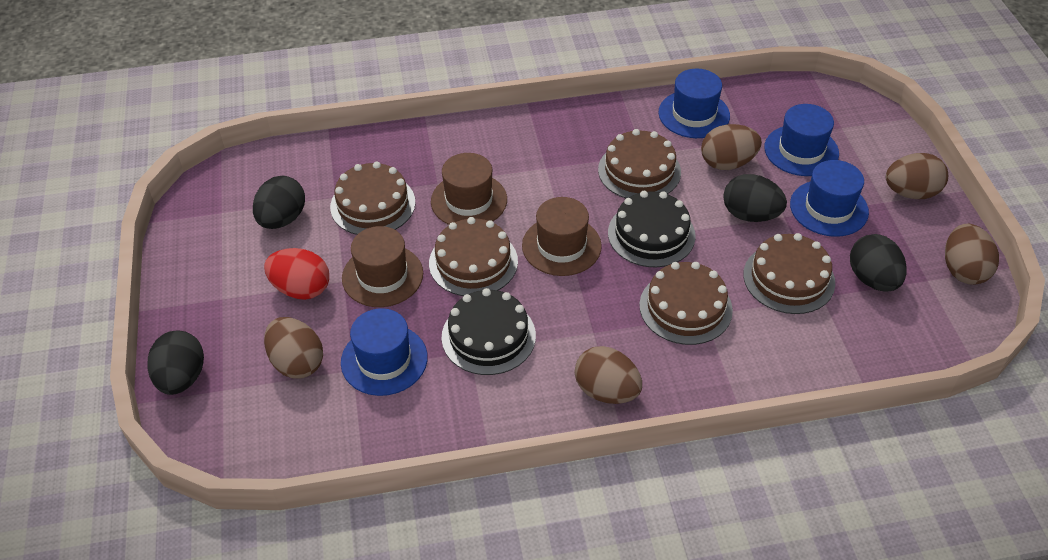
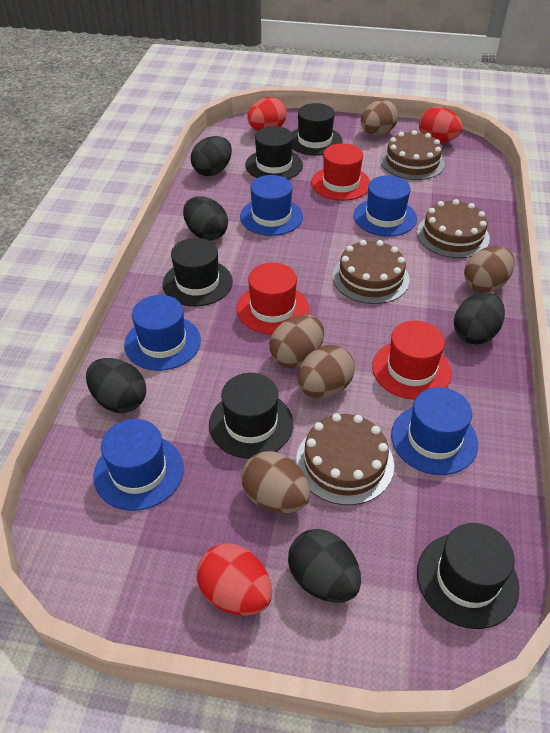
black cake: [442,288,536,375] [608,191,696,267] = 2 -> none = 0
black egg: [148,331,204,395] [253,176,305,229] [723,174,787,222] [850,234,907,291] = 4 -> [86,358,146,413] [183,196,228,241] [191,136,232,176] [288,529,361,603] [454,292,505,345] = 5
black hat: none = 0 -> [163,238,233,306] [209,373,293,459] [245,126,303,179] [292,103,343,156] [417,523,519,629] = 5
blue hat: [341,308,428,396] [658,69,730,138] [764,104,839,176] [790,160,869,237] = 4 -> [93,419,184,511] [124,295,201,371] [240,175,303,236] [354,175,417,237] [391,387,478,475] = 5
brown cake: [330,162,416,235] [429,217,518,296] [598,129,681,198] [639,262,733,345] [743,233,835,314] = 5 -> [296,413,394,505] [332,240,410,304] [381,130,445,180] [417,199,490,258] = 4
brown hat: [342,226,423,307] [431,153,507,225] [522,197,602,276] = 3 -> none = 0
red egg: [264,248,329,300] = 1 -> [197,543,272,616] [247,97,287,131] [419,107,463,143] = 3
red hat: none = 0 -> [237,263,309,334] [311,144,370,201] [372,321,452,400] = 3

